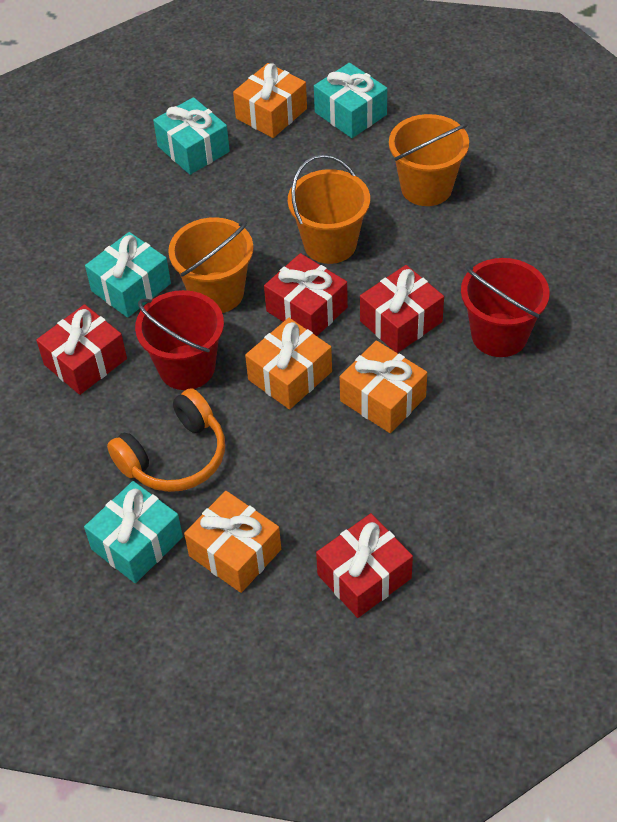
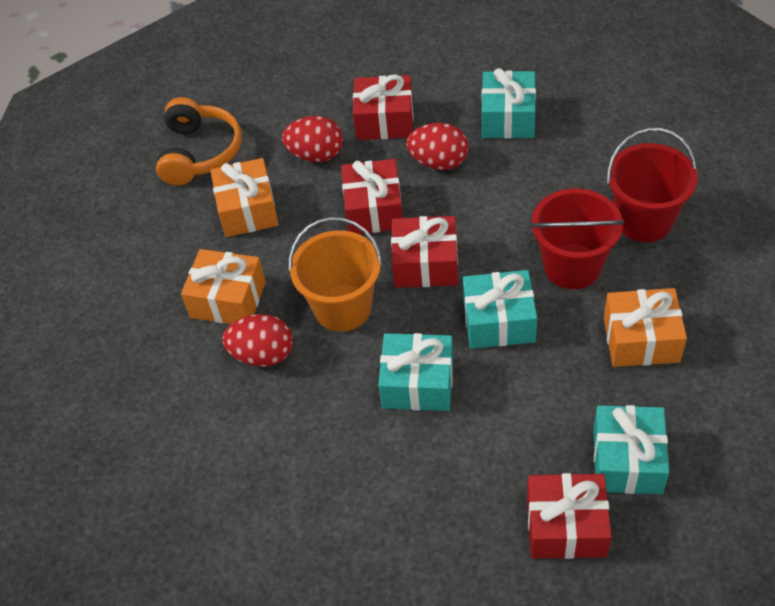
orange bucket: [168,217,253,313] [288,154,370,264] [389,114,469,206] = 3 -> [288,217,383,332] = 1
orange gift: [184,491,281,593] [233,63,307,138] [245,318,332,410] [340,341,427,433] = 4 -> [181,249,266,324] [210,158,279,237] [604,288,687,367] = 3
red egg: none = 0 -> [222,314,293,367] [282,116,343,162] [406,123,468,170] = 3

